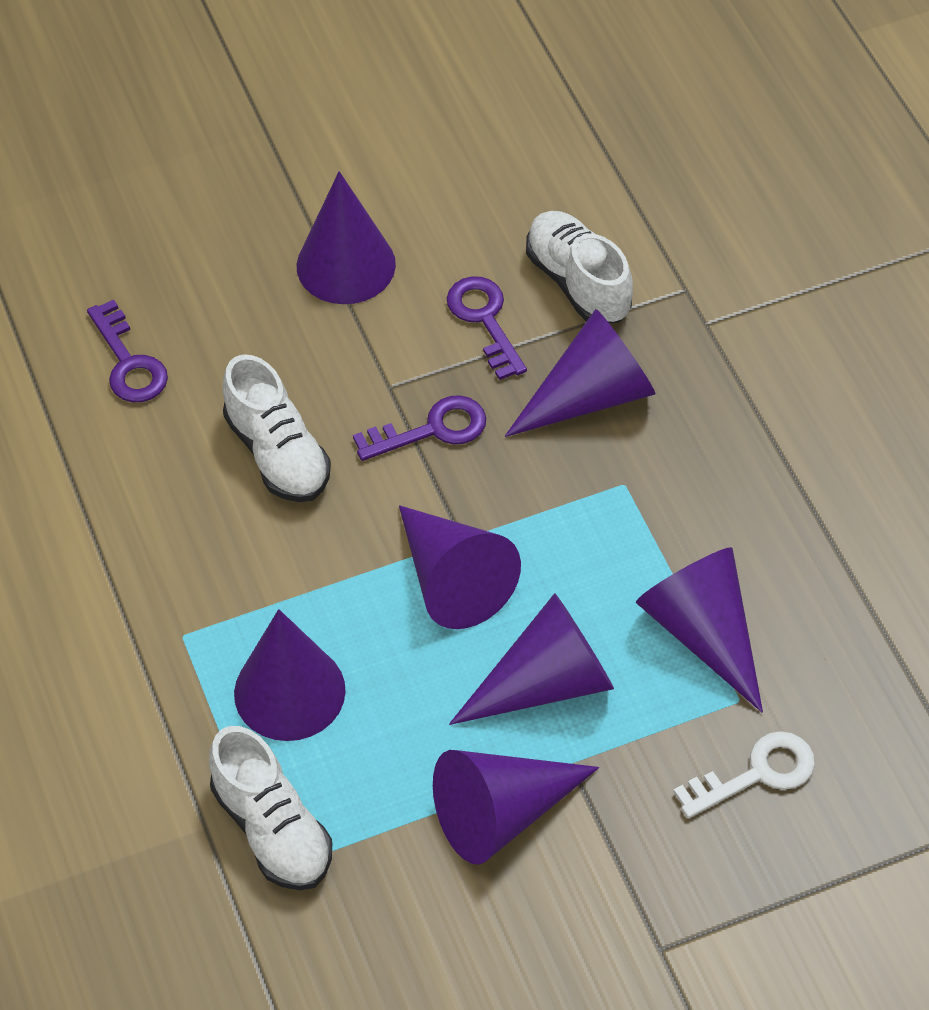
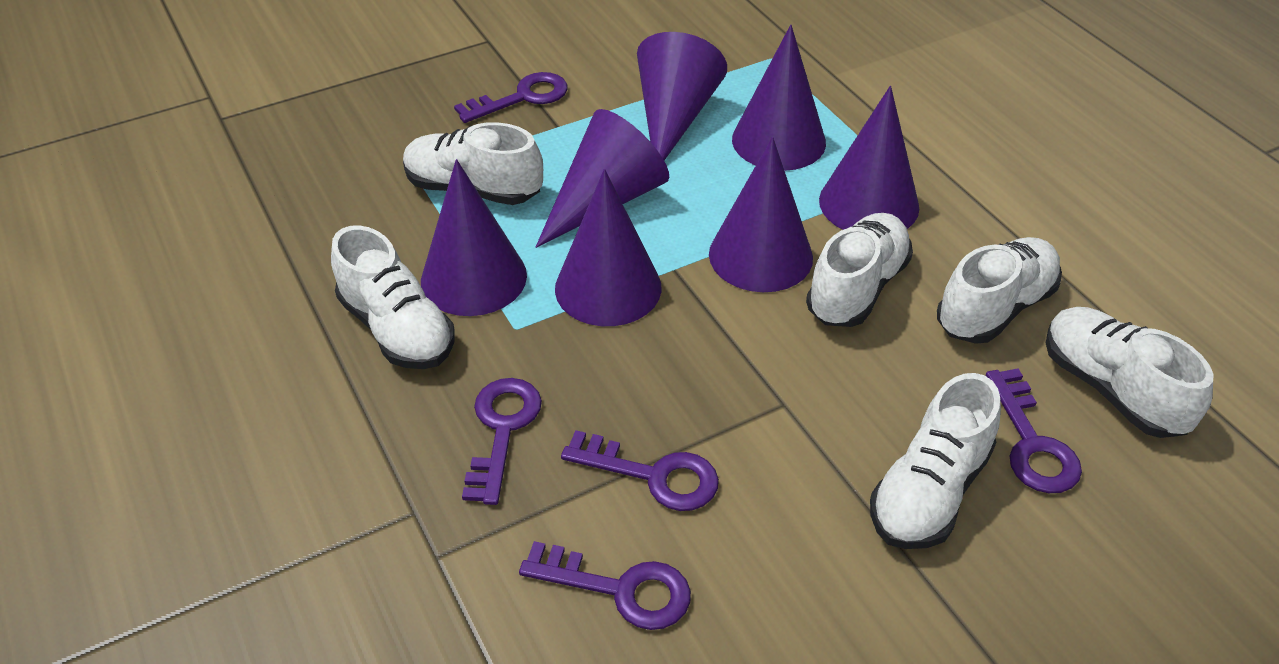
purple key: [87,299,168,402] [353,395,486,461] [447,276,527,380] = 3 -> [454,72,568,123] [462,378,542,505] [519,541,691,630] [561,430,719,511] [986,369,1082,493] = 5
white key: [674,731,815,818] = 1 -> none = 0
white shoe: [209,726,332,890] [223,354,331,502] [526,211,633,324] = 3 -> [331,225,455,369] [403,122,543,205] [806,213,913,327] [870,373,1001,549] [937,237,1062,344] [1046,307,1213,438] = 6

